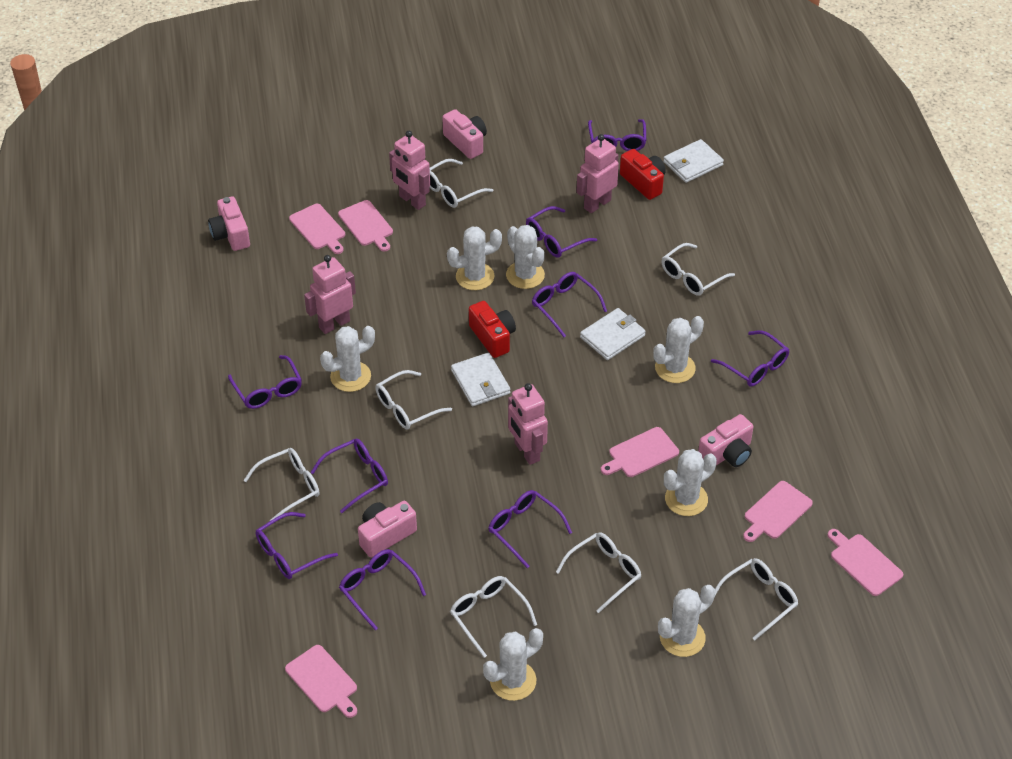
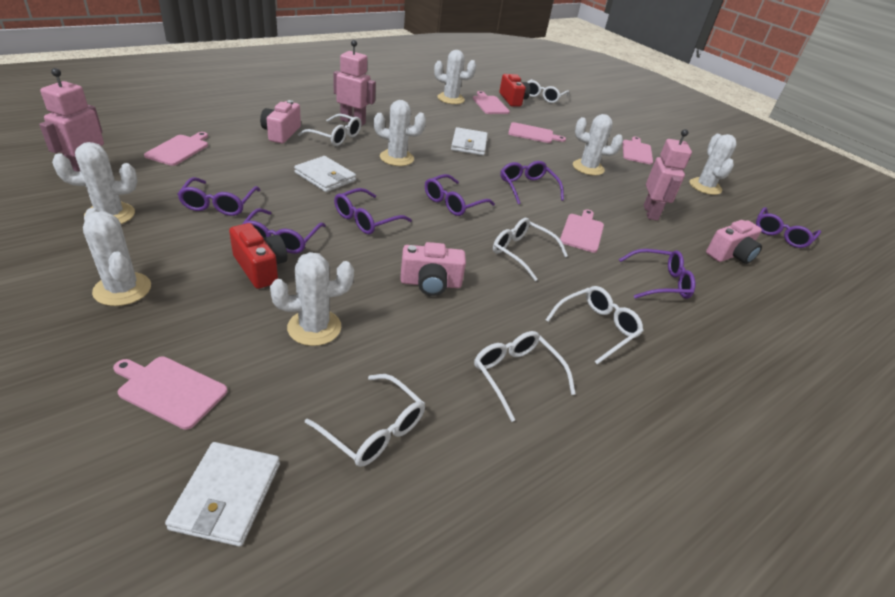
pink camera: [208,196,250,251] [358,501,417,557] [442,109,487,159] [698,414,753,467] = 4 -> [260,100,301,144] [400,242,466,296] [706,220,762,264] = 3
pink robot: [304,255,356,334] [389,131,430,210] [508,383,548,465] [577,134,619,213] = 4 -> [39,68,104,171] [334,40,376,126] [644,129,692,221] = 3
purple glasses: [228,355,302,409] [256,512,338,579] [311,439,388,513] [339,549,426,631] [488,490,572,568] [526,206,597,258] [532,272,607,337] [588,119,646,151] [711,330,789,387] = 9 -> [177,177,261,216] [241,208,326,254] [334,188,412,234] [425,174,495,216] [501,161,564,204] [619,249,695,299] [756,207,821,248] = 7
white glasses: [244,448,320,521] [375,370,452,430] [429,159,493,208] [450,576,537,658] [556,532,641,613] [662,243,735,296] [715,558,798,640] = 7 -> [298,114,362,146] [305,374,425,467] [474,331,576,422] [493,218,568,281] [528,79,569,103] [546,286,644,364] = 6

